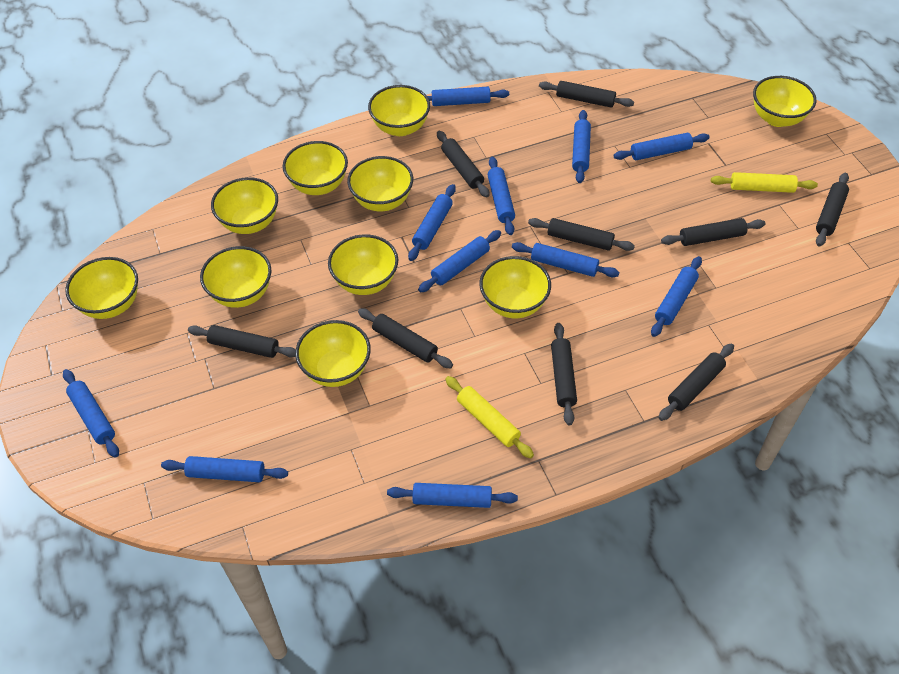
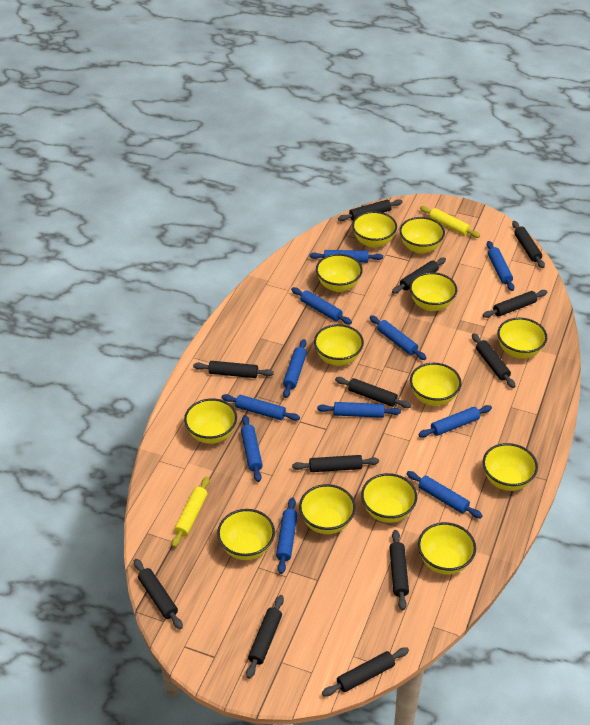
black rolling pin: [188,325,296,358] [358,308,453,368] [437,131,490,197] [528,218,635,251] [539,81,634,108] [551,323,577,426] [659,343,734,421] [661,218,766,246] [816,173,849,247] = 9 -> [134,559,183,629] [193,361,274,378] [246,595,284,679] [292,455,379,472] [322,647,409,696] [335,377,411,408] [338,199,403,221] [389,530,409,610] [392,258,446,294] [472,333,515,388] [483,290,548,318] [512,221,545,268] = 12
yellow bowl: [65,257,138,319] [200,246,271,308] [211,177,278,234] [283,141,348,195] [295,320,371,387] [328,234,398,295] [347,156,413,211] [368,85,430,136] [479,256,551,318] [753,76,816,127] = 10 -> [184,398,237,444] [217,509,275,560] [299,484,356,534] [314,324,364,366] [316,254,363,292] [352,211,397,248] [361,473,417,523] [400,217,445,254] [410,272,457,311] [410,363,461,406] [418,522,476,575] [483,443,538,491] [497,318,547,359] = 13

